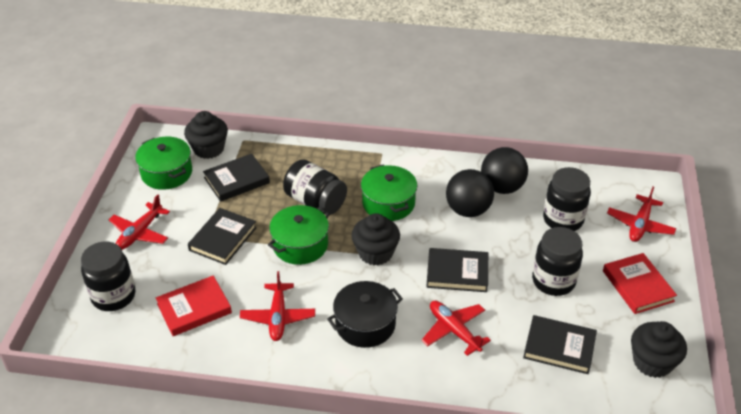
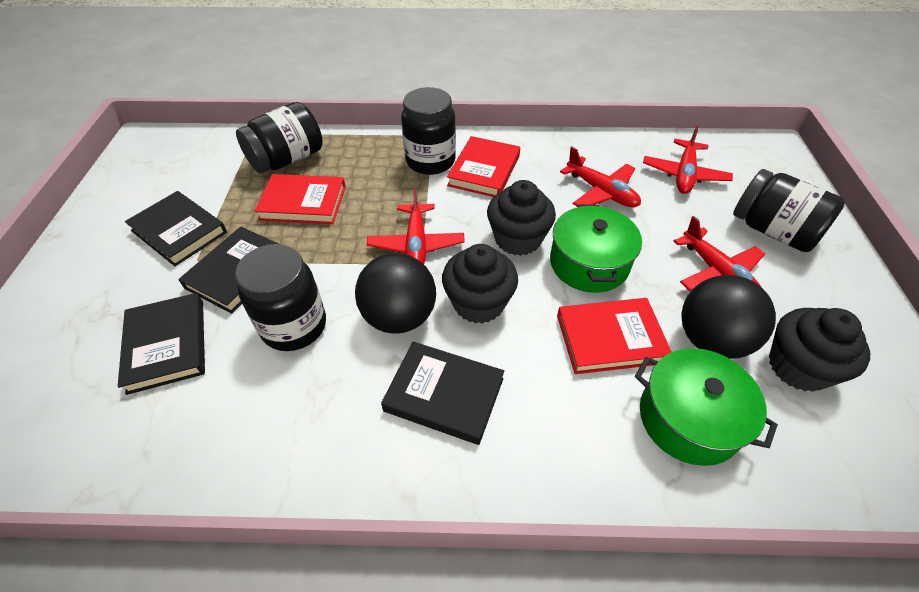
black pot: [327,281,403,348] = 1 -> none = 0
green pot: [135,137,192,190] [268,205,330,265] [361,165,417,221] = 3 -> [550,204,642,293] [635,348,778,466] = 2
red book: [156,276,232,336] [603,253,677,314] = 2 -> [255,174,346,224] [447,136,520,197] [557,298,672,374] = 3

